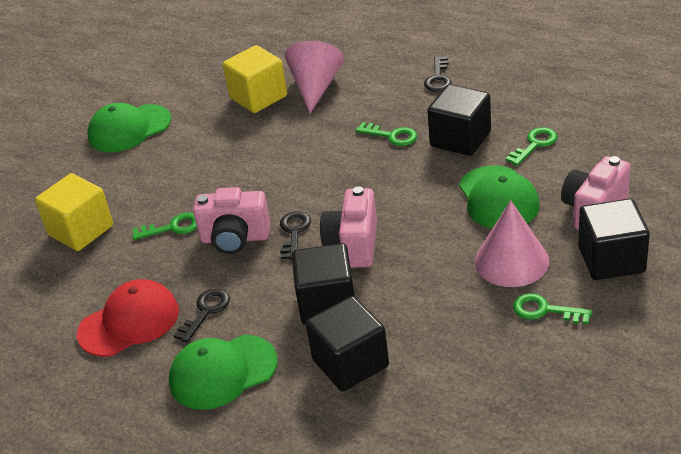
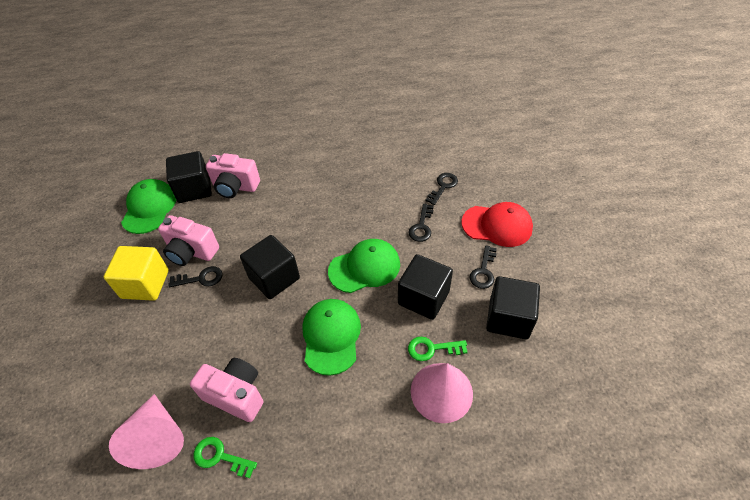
black key: [173,289,230,343] [280,211,311,260] [424,56,452,92] = 3 -> [169,266,223,287] [408,204,434,242] [426,173,458,205] [469,245,497,289] = 4
green key: [132,213,197,240] [356,122,417,146] [505,127,558,166] [513,293,593,324] = 4 -> [193,437,257,478] [408,337,468,361] = 2
yellow cube: [35,173,113,251] [223,45,287,113] = 2 -> [104,246,169,301] = 1

